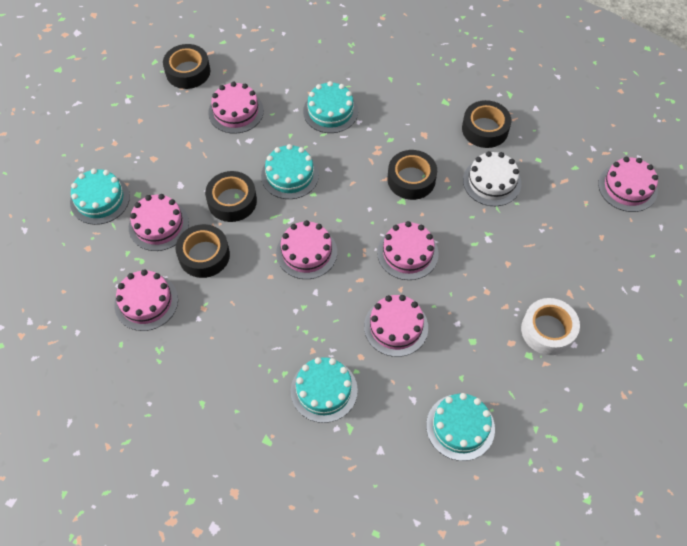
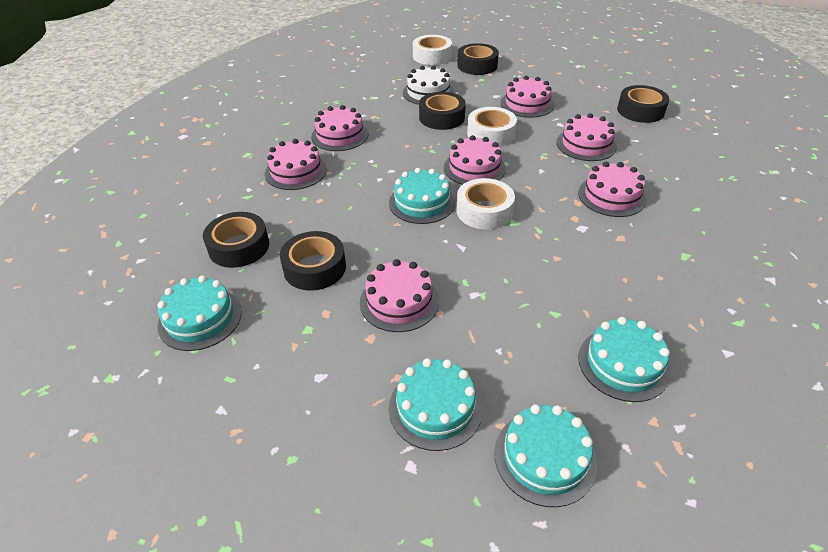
white tape: [521,298,580,355] = 1 -> [413,35,452,65] [457,178,515,229] [467,107,517,147] = 3

